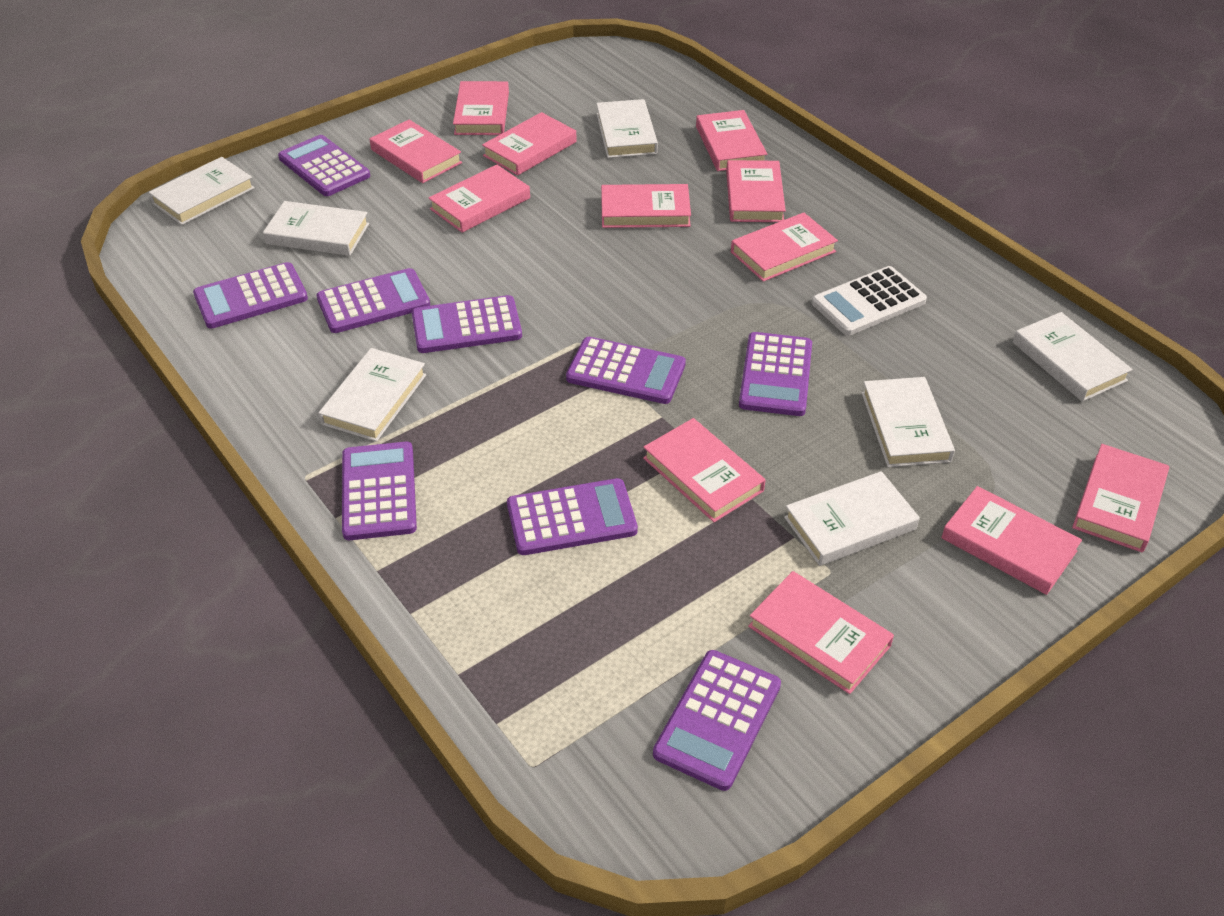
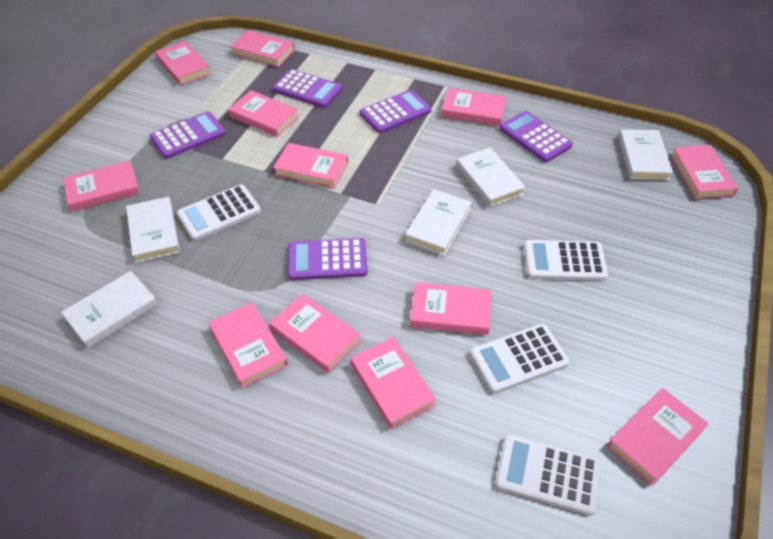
purple calculator: [193,262,308,329] [278,135,370,196] [317,268,430,333] [342,442,417,540] [412,295,522,353] [507,478,638,555] [566,337,686,404] [653,650,781,791] [739,332,812,416] = 9 -> [150,111,226,159] [272,69,342,108] [288,238,367,280] [360,90,432,133] [499,111,573,162] = 5
white book: [149,157,255,225] [263,201,369,256] [318,348,426,442] [596,99,658,158] [784,471,920,566] [862,377,955,467] [1013,312,1133,402] = 7 -> [61,271,158,348] [126,197,180,263] [405,189,472,256] [456,147,526,207] [618,129,673,180] = 5
white calculator: [812,266,927,335] = 1 -> [177,184,261,241] [470,324,570,393] [495,434,602,515] [524,240,608,281] = 4

